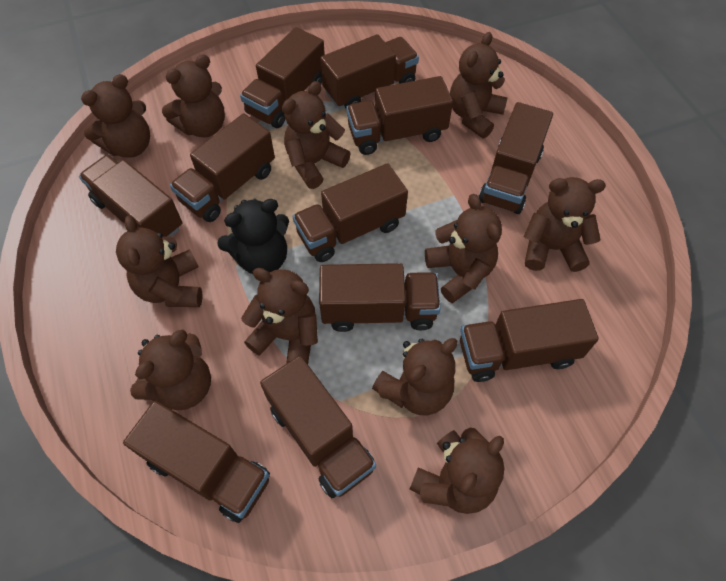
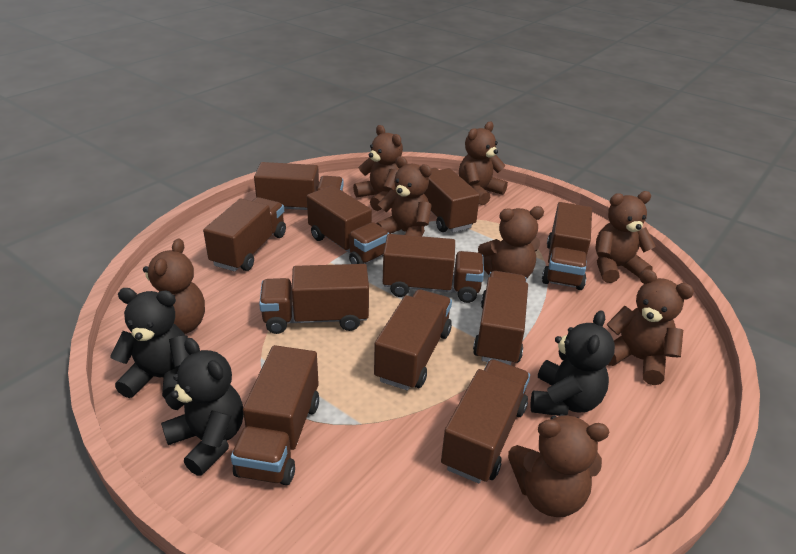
black teddy bear: [217,199,289,274] = 1 -> [110,288,189,400] [161,338,243,476] [530,310,615,416] = 3
brown teddy bear: [81,74,150,158] [116,216,202,307] [130,330,211,411] [162,54,225,137] [241,268,318,364] [282,81,351,189] [372,338,457,415] [409,428,504,514] [425,194,502,303] [450,32,508,138] [524,177,606,272] = 11 -> [143,239,205,334] [353,125,403,211] [376,156,432,236] [459,122,508,205] [478,206,544,279] [508,414,609,517] [596,191,656,283] [607,269,694,385] = 8

